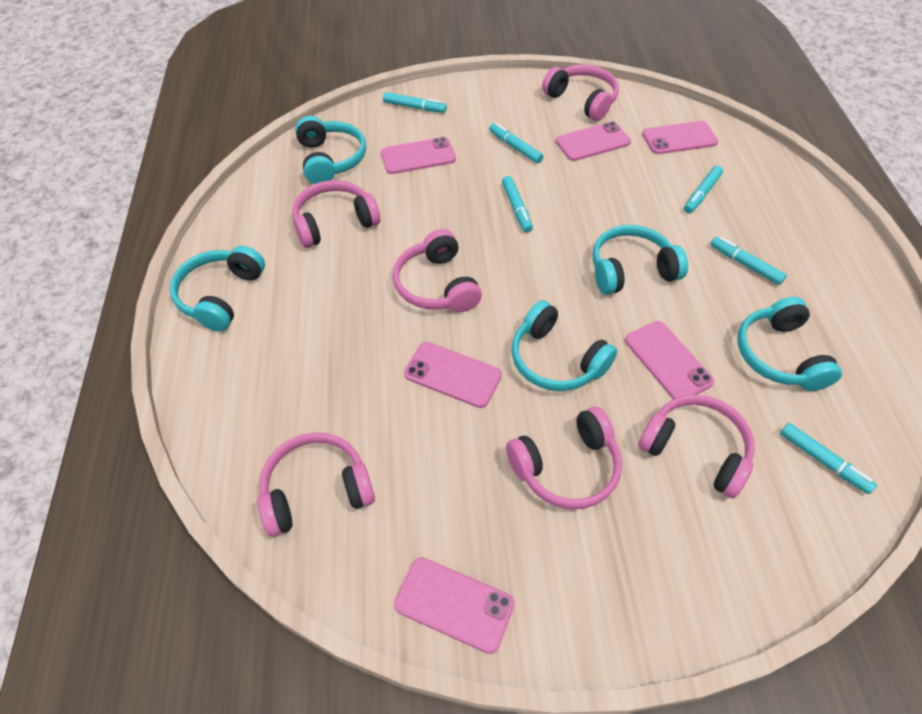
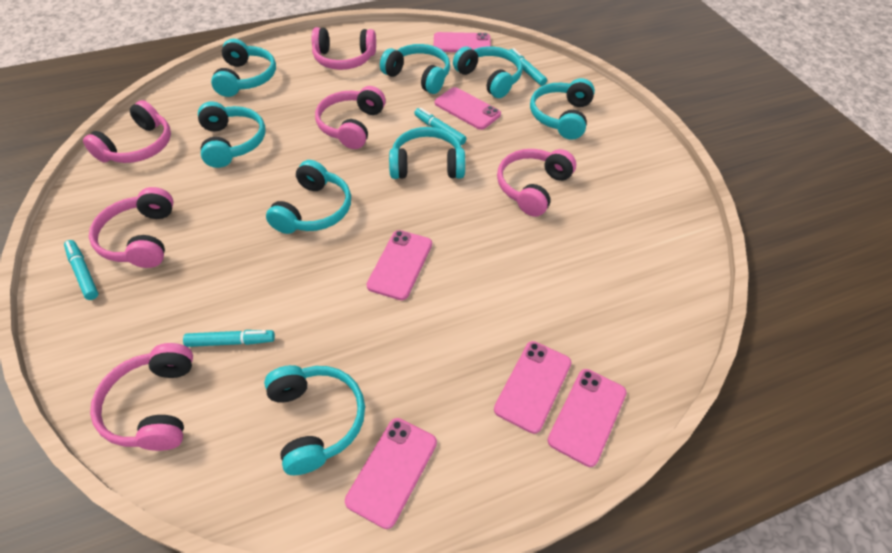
turquoise headphones: [170,246,265,331] [295,116,366,184] [512,300,617,391] [593,225,688,295] [737,297,842,391] = 5 -> [198,101,265,168] [211,38,276,97] [264,365,365,475] [266,160,351,234] [380,44,450,94] [389,127,465,179] [453,46,523,98] [530,78,595,140] = 8
turquoise marker: [383,92,447,113] [489,123,543,163] [502,176,533,232] [684,166,723,213] [710,236,787,285] [780,423,877,494] = 6 -> [64,240,99,300] [183,330,275,347] [414,108,467,145] [509,48,547,86] = 4

